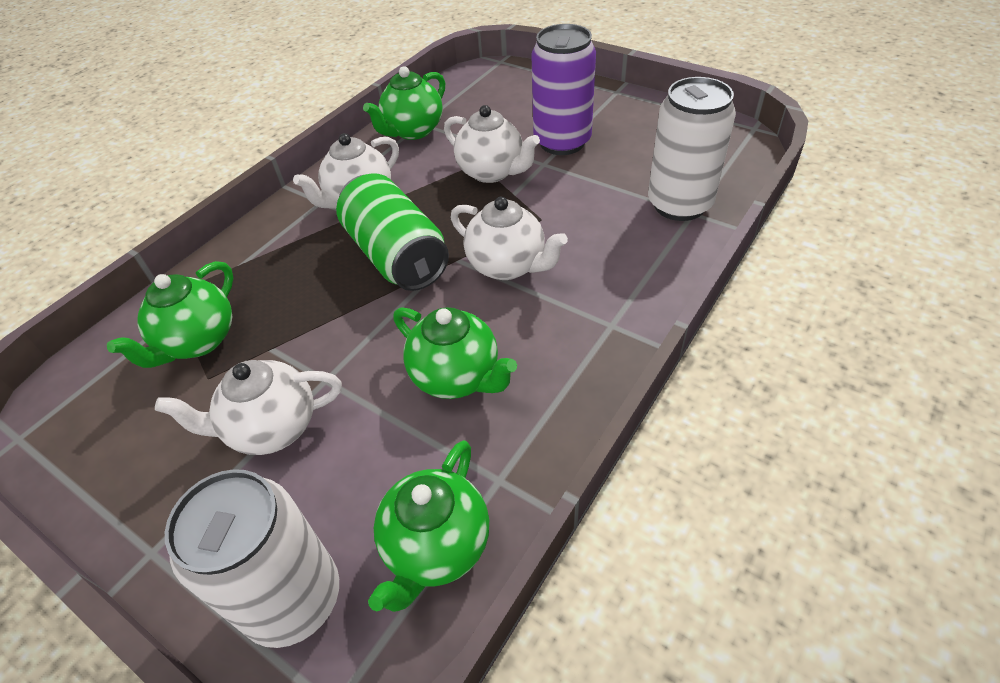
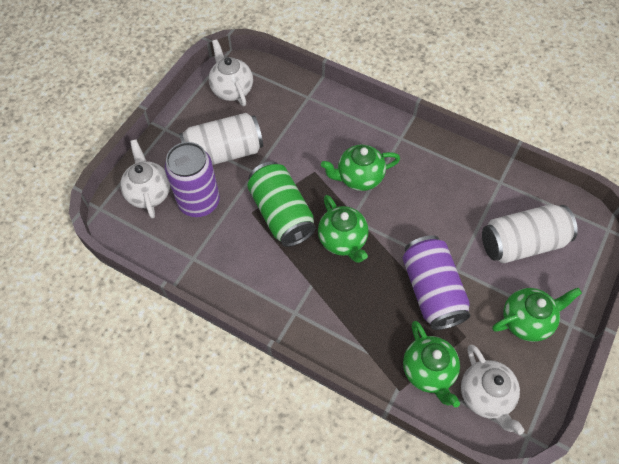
purple can: [531,24,596,155] = 1 -> [165,142,220,217] [403,235,470,330] = 2
white teapot: [155,360,342,455] [293,133,399,209] [444,105,540,183] [450,196,568,280] = 4 -> [120,139,170,219] [209,39,253,106] [461,345,524,435] = 3

